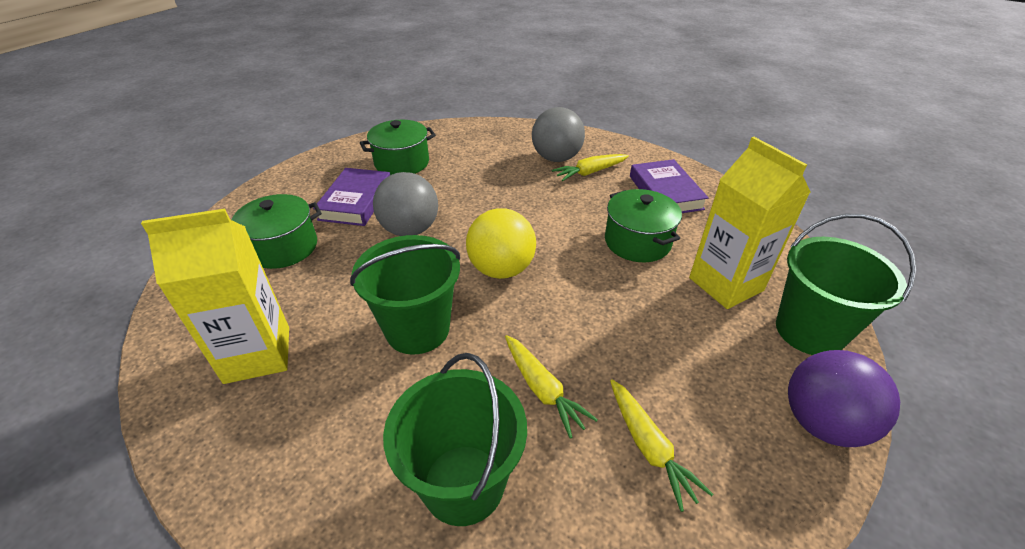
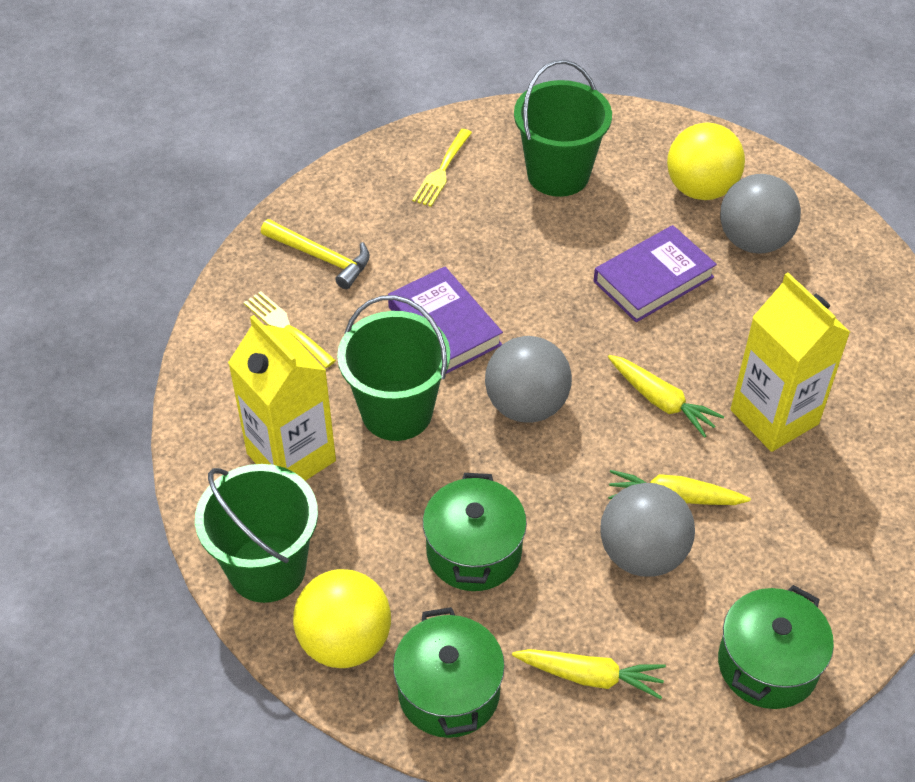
grey ball: [373,172,438,236] [532,107,585,162] = 2 -> [485,336,572,423] [601,483,695,577] [720,174,801,254] = 3
purple ball: [788,350,900,447] = 1 -> none = 0
yellow ball: [466,209,536,279] = 1 -> [293,569,391,668] [667,122,745,200] = 2
yellow fork: none = 0 -> [244,291,336,368] [412,129,472,207] = 2
yellow hammer: none = 0 -> [261,219,370,289] = 1

